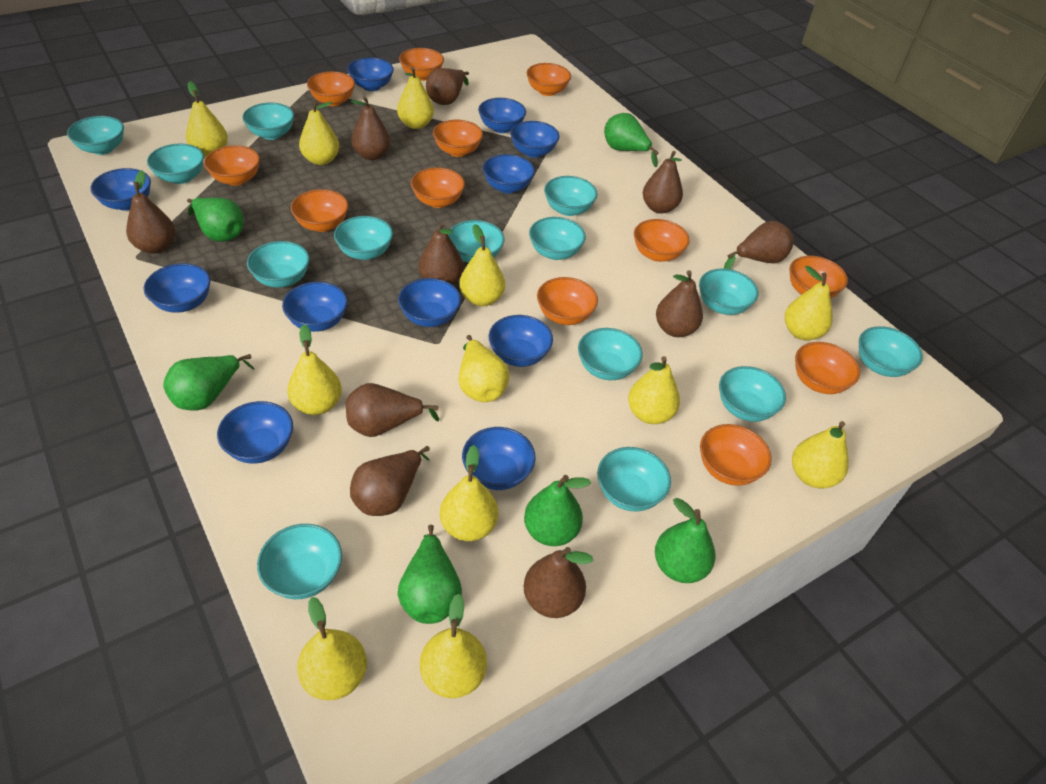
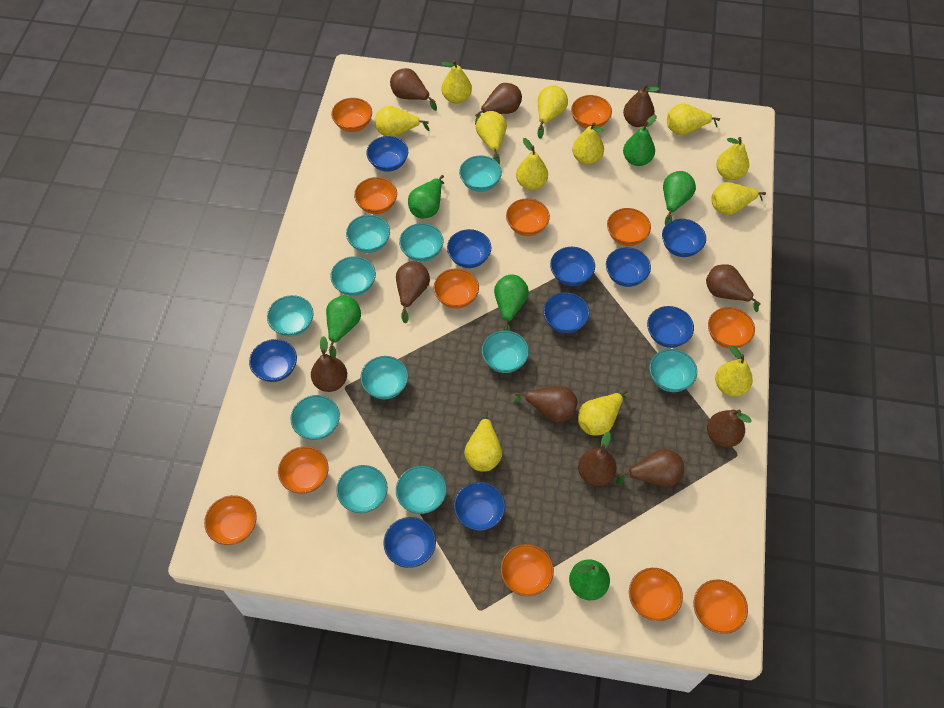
blue bowl: [90,168,151,211] [144,263,211,313] [217,401,293,464] [282,282,347,332] [347,57,394,91] [398,278,461,327] [462,427,536,490] [478,98,526,133] [483,154,535,193] [489,315,553,367] [510,121,560,158] = 11 -> [249,339,297,382] [367,136,408,172] [383,517,436,568] [447,229,491,268] [454,482,505,531] [543,292,590,333] [550,247,595,286] [606,247,651,287] [647,306,694,348] [662,219,706,257] = 10
turquoise bowl: [67,116,124,155] [147,143,204,184] [242,102,294,140] [247,241,310,288] [257,524,342,599] [334,216,393,260] [448,220,505,263] [529,217,586,260] [544,176,597,216] [578,328,643,380] [597,447,671,512] [699,269,758,315] [719,366,786,422] [859,326,923,377] = 14 -> [267,295,313,337] [290,395,340,440] [330,256,376,296] [336,465,388,513] [346,215,390,253] [360,356,408,399] [396,466,447,514] [399,223,444,262] [459,155,502,192] [482,330,529,373] [649,349,697,392] = 11

